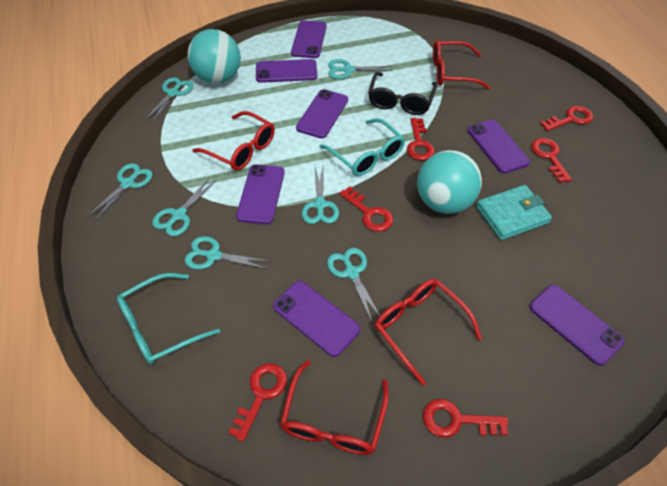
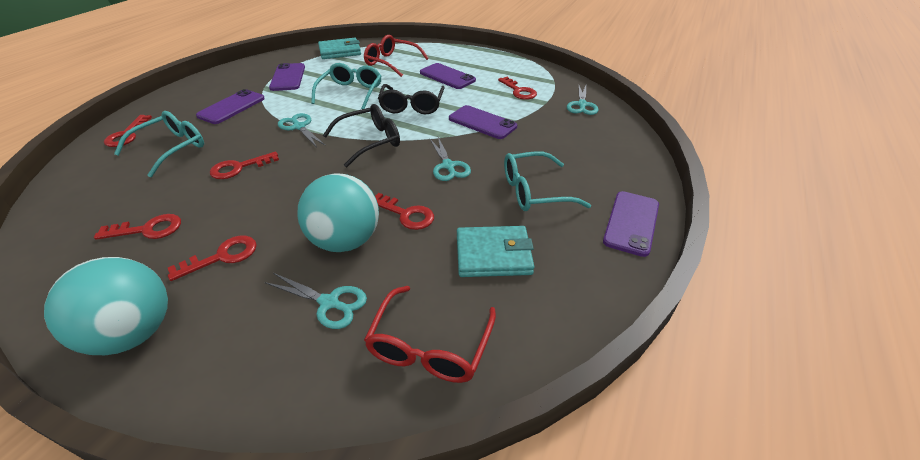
black glasses: [368,72,437,115] = 1 -> [323,104,400,167] [378,84,445,114] = 2
purple phone: [236,164,285,224] [256,59,317,83] [273,281,360,357] [291,20,327,58] [296,89,348,139] [467,119,530,173] [530,285,624,366] = 7 -> [196,89,265,124] [269,63,305,91] [420,63,476,89] [449,105,517,139] [603,191,659,257] = 5
red glasses: [192,111,275,171] [280,360,389,455] [375,279,482,386] [433,40,490,89] = 4 -> [364,35,429,77] [364,286,496,383] = 2
turquoise glasses: [117,273,220,364] [320,118,405,176] = 2 -> [114,111,204,177] [311,63,381,109] [504,151,591,211] = 3
turquoise scissors: [87,163,153,222] [145,77,193,123] [152,178,216,236] [185,236,269,270] [302,167,339,224] [327,248,380,322] [328,59,393,79] = 7 -> [265,273,367,329] [278,113,325,147] [429,137,471,181] [567,86,599,115] = 4
turquoise wallet: [476,185,552,240] = 1 -> [318,38,361,59] [457,226,535,277] = 2

